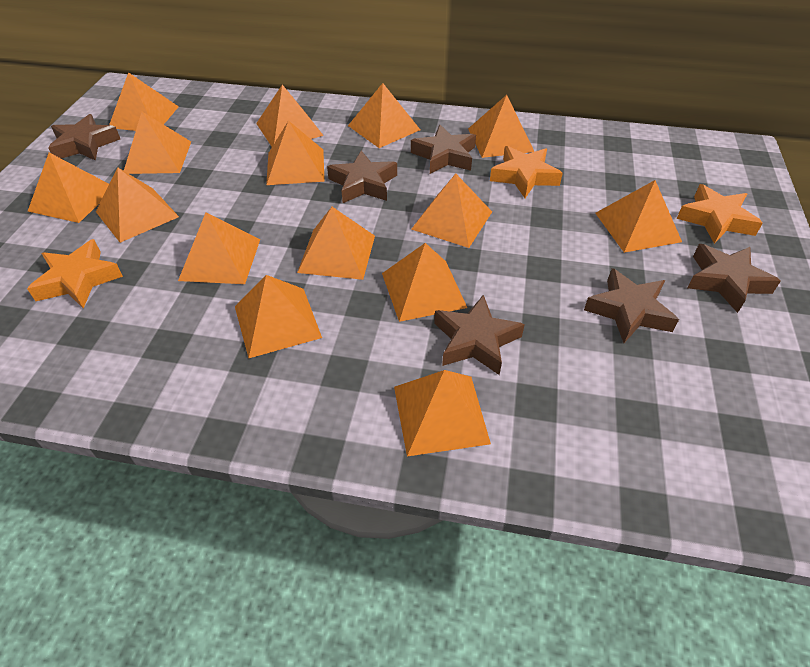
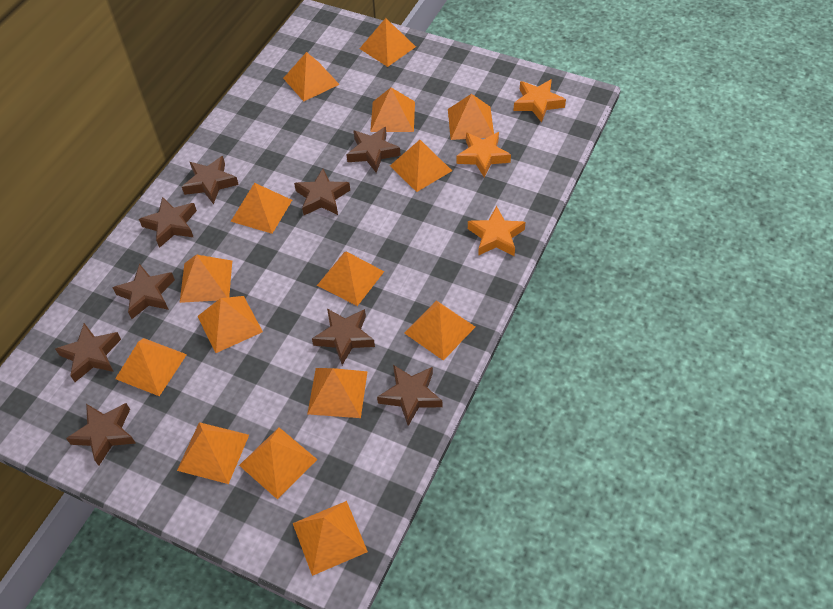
brown star: [48,114,120,161] [327,151,397,203] [411,125,476,174] [434,295,525,375] [584,268,679,343] [688,244,781,313] = 6 -> [55,323,121,382] [66,403,136,466] [112,264,175,319] [139,197,197,248] [182,156,239,204] [294,169,350,215] [312,309,375,365] [346,127,401,173] [377,365,442,426] = 9

